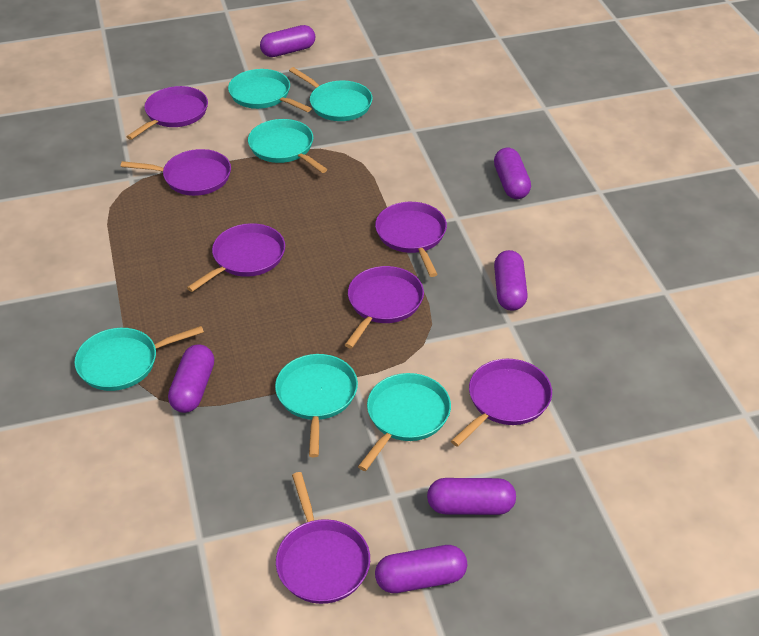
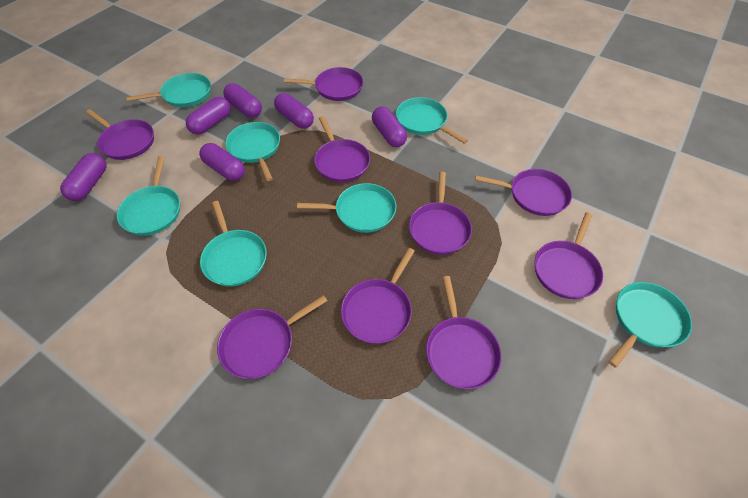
purple pan: [121,149,231,196] [127,86,208,140] [187,223,285,292] [276,472,370,604] [345,266,424,348] [375,202,447,277] [451,359,552,447] = 7 -> [86,110,154,160] [217,295,327,379] [284,67,363,101] [314,116,370,182] [341,248,415,344] [409,172,472,255] [426,276,501,389] [475,169,572,216] [534,212,603,299] = 9
turquoise pan: [74,326,204,391] [228,69,312,112] [248,119,327,173] [275,354,358,457] [289,67,373,121] [358,373,451,471] = 6 -> [117,156,180,236] [126,73,211,107] [200,201,267,286] [225,122,280,181] [297,183,396,233] [396,97,468,144] [609,282,692,368] = 7

